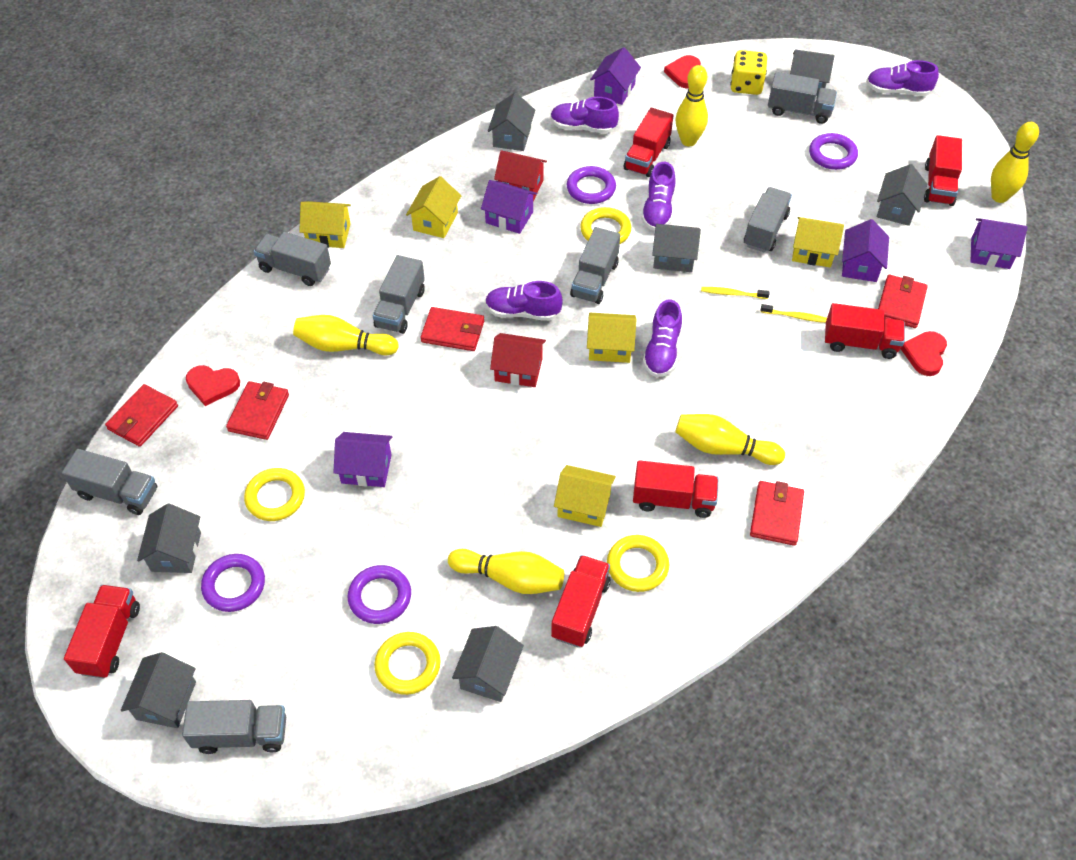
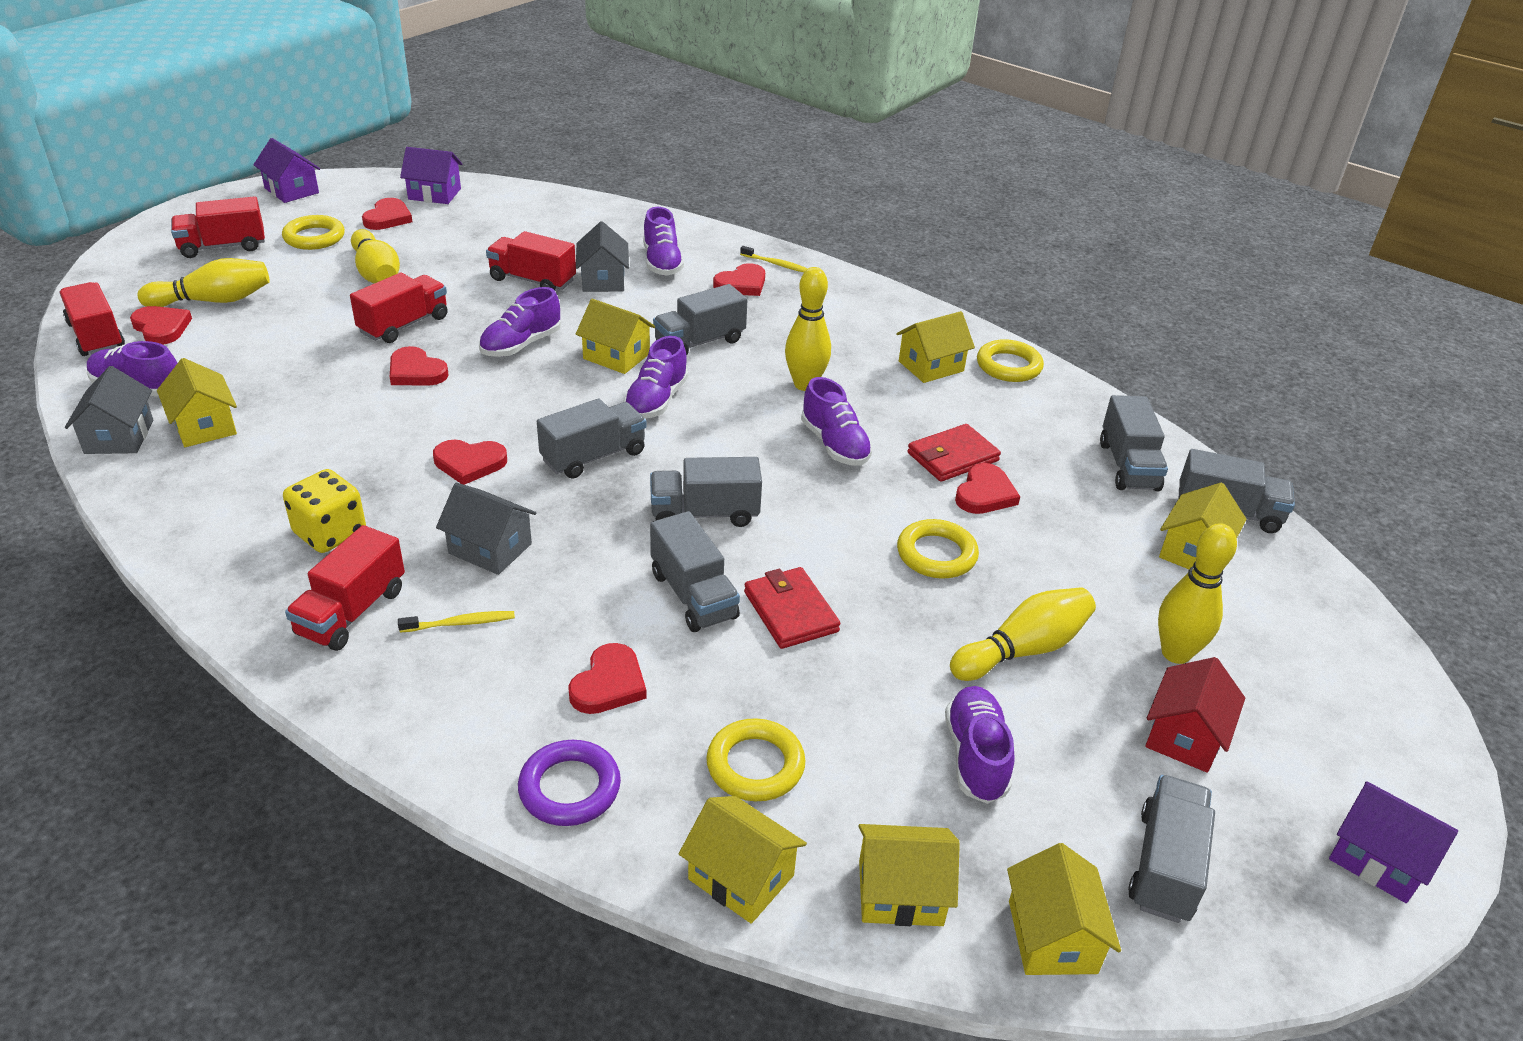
grey house: [121,652,196,728] [137,503,201,573] [452,626,524,702] [488,93,535,151] [652,224,701,272] [790,50,835,96] [877,164,927,226] = 7 -> [65,366,153,454] [436,483,537,575] [576,221,629,292] = 3
purple house: [333,432,392,487] [481,180,537,234] [590,47,641,105] [842,219,889,282] [970,218,1028,269] = 5 -> [253,138,320,203] [400,147,462,204] [1329,781,1458,903] = 3
purple ring: [201,554,265,612] [347,565,411,624] [567,166,616,204] [809,133,858,170] = 4 -> [518,740,621,826] = 1
purple shoe: [485,281,563,321] [550,97,619,133] [641,162,675,231] [643,299,682,377] [866,60,939,96] = 5 -> [87,341,177,397] [479,287,561,357] [624,336,688,418] [643,207,684,276] [801,377,873,466] [945,686,1015,804] = 6
red heart: [186,365,240,406] [664,55,701,88] [901,331,947,376] = 3 -> [130,306,192,345] [362,198,412,230] [390,346,449,386] [433,440,507,485] [568,643,647,714] [713,263,765,296] [955,463,1020,514] = 7
red house: [490,333,546,387] [494,150,547,201] = 2 -> [1145,657,1245,773] = 1
red truck: [64,585,140,679] [551,555,610,647] [624,108,674,177] [633,460,719,518] [825,303,905,359] [924,135,962,206] = 6 -> [59,282,125,356] [171,196,265,258] [285,525,405,651] [350,273,448,343] [486,231,576,290] = 5
red wallet: [105,384,178,447] [226,381,289,440] [420,307,484,351] [750,481,804,546] [878,275,928,328] = 5 -> [744,567,840,649] [907,424,1001,482] = 2
yellow house: [299,201,351,248] [406,176,461,238] [554,465,616,527] [587,313,636,363] [792,217,844,268] = 5 -> [157,358,237,447] [576,299,655,374] [679,796,807,924] [858,824,960,926] [896,311,975,383] [1007,843,1121,975] [1159,483,1247,569] = 7

